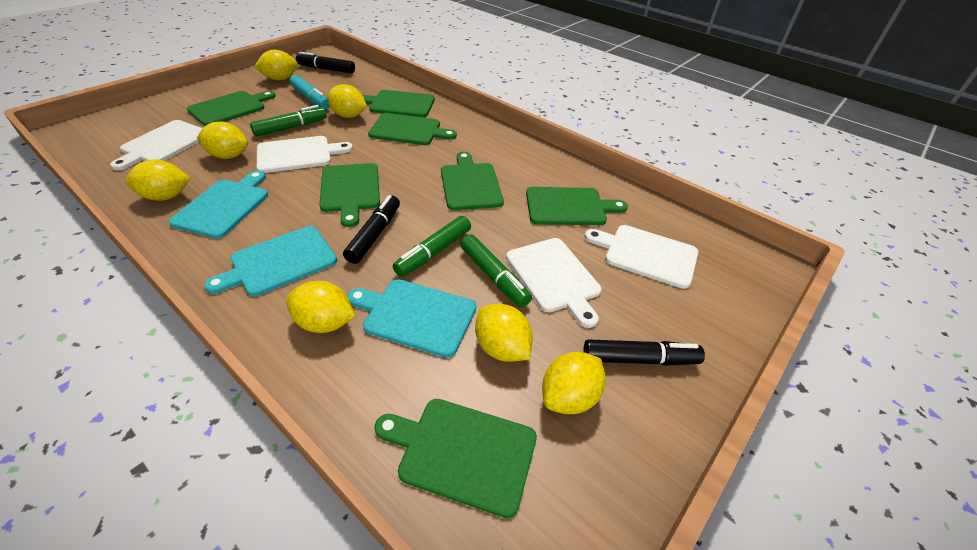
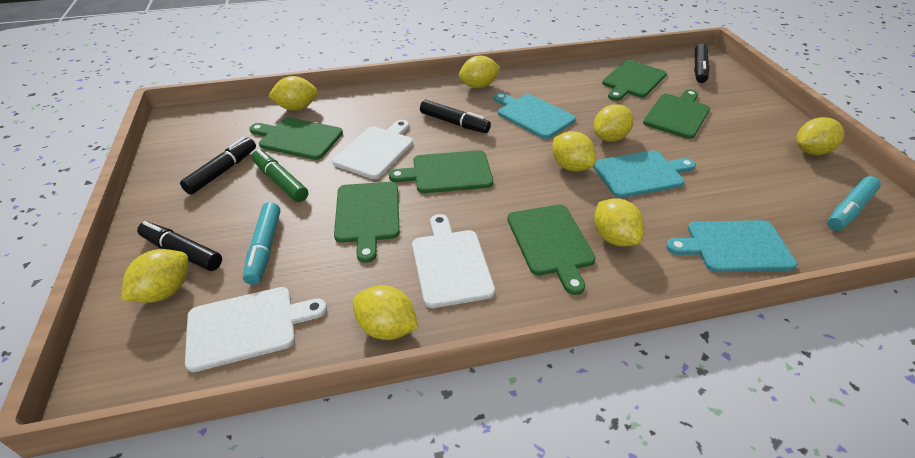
black marker: [296,52,355,73] [343,195,400,264] [583,339,705,366] = 3 -> [137,221,222,271] [180,137,256,195] [420,100,491,133] [694,44,710,83] = 4
green cutting board: [187,91,276,126] [319,163,380,227] [363,90,435,117] [368,113,457,145] [374,399,537,518] [441,152,504,210] [526,187,628,225] = 7 -> [249,117,343,160] [334,182,400,263] [389,150,493,193] [507,205,596,295] [602,60,667,101] [643,89,710,139] = 6
green marker: [250,105,327,137] [393,216,471,277] [460,234,532,307] = 3 -> [252,149,308,202] = 1
turquoise marker: [289,75,330,109] = 1 -> [243,202,280,285] [827,176,881,231] = 2
white cutting board: [110,120,203,170] [257,136,353,173] [506,238,602,328] [585,225,698,289] = 4 -> [185,287,327,372] [332,120,413,179] [412,214,495,308] = 3
yellow lemon: [125,159,190,201] [197,122,248,159] [254,50,298,80] [286,281,355,333] [327,84,367,118] [475,304,533,362] [542,352,606,414] = 7 -> [121,249,188,303] [268,76,318,111] [353,285,419,340] [459,56,500,88] [552,131,596,172] [594,104,634,142] [594,198,644,246] [796,117,844,155] = 8

